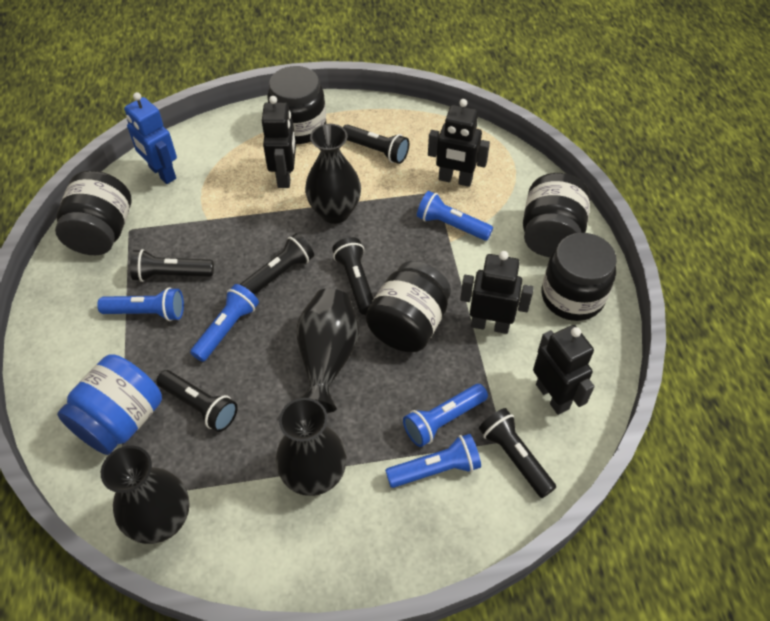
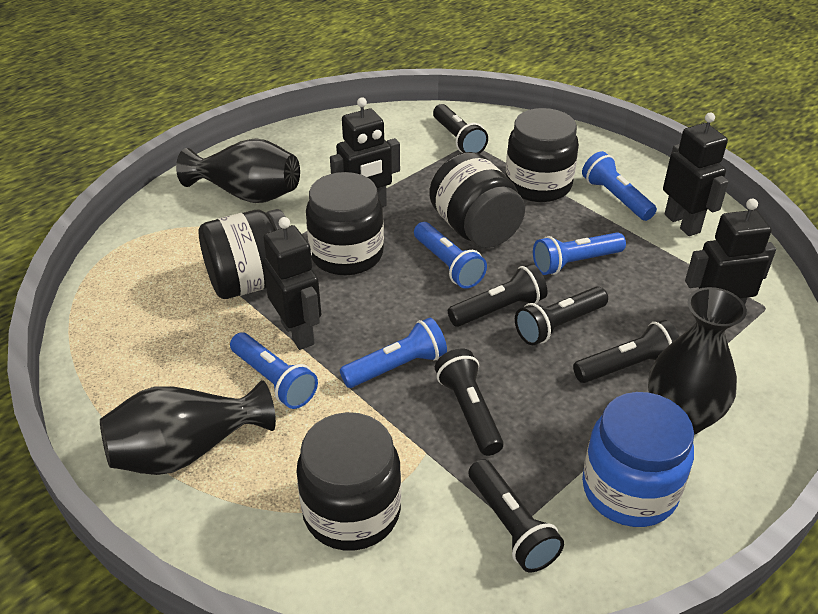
black vase: [101,446,190,544] [275,398,347,496] [296,289,359,413] [305,124,361,224] = 4 -> [100,380,276,475] [176,138,300,203] [648,287,747,435] = 3
blue robot: [124,92,177,184] = 1 -> none = 0

